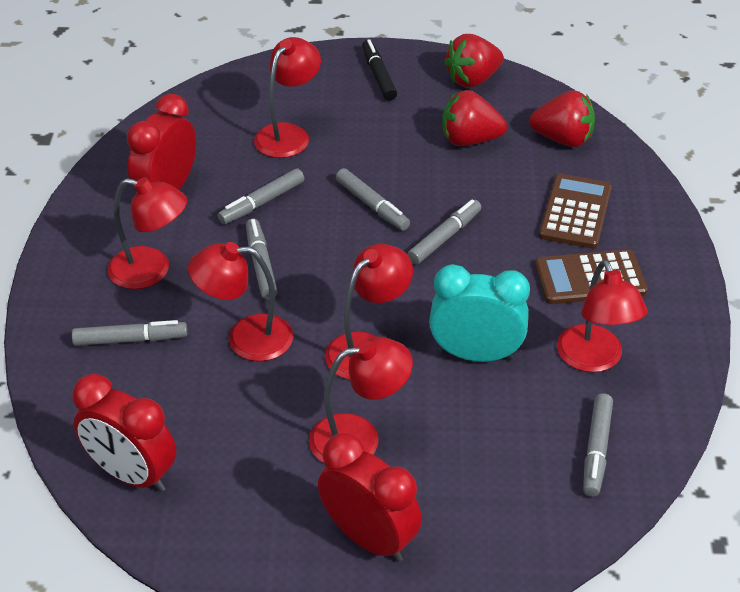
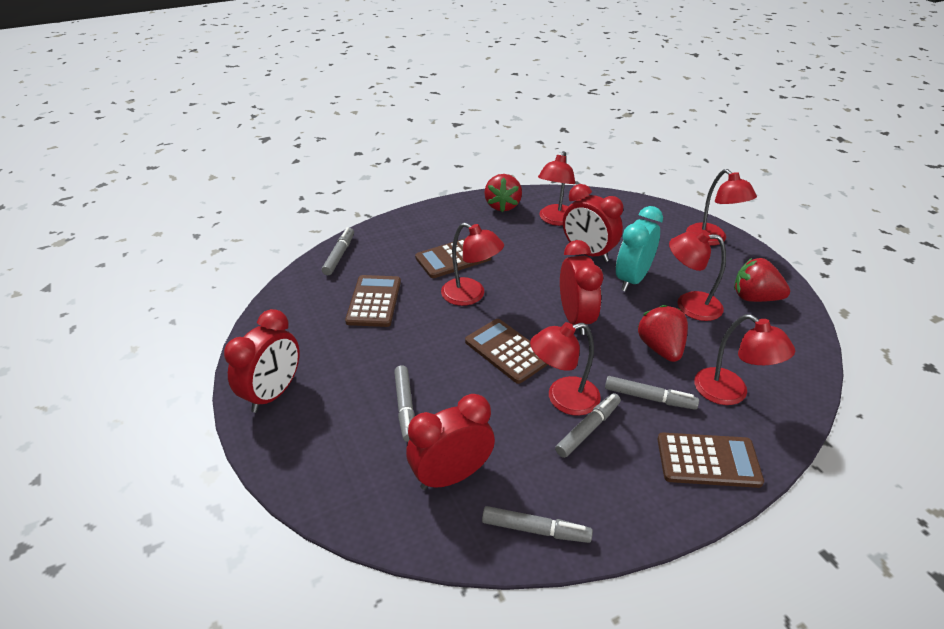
black marker: [362,39,397,101] = 1 -> none = 0
brown calculator: [535,249,648,304] [539,174,612,249] = 2 -> [345,275,401,327] [415,238,491,278] [465,319,548,384] [657,433,764,488] = 4
grey marker: [72,320,187,346] [218,168,304,224] [246,218,278,299] [336,168,410,231] [407,200,482,264] [583,393,613,497] = 6 -> [322,227,354,275] [394,365,415,442] [482,506,593,543] [555,393,621,458] [605,376,699,410] = 5
red clock: [72,374,176,492] [127,94,196,191] [318,433,422,562] = 3 -> [224,309,300,413] [406,394,495,490] [560,240,603,335] [563,184,623,262] = 4

